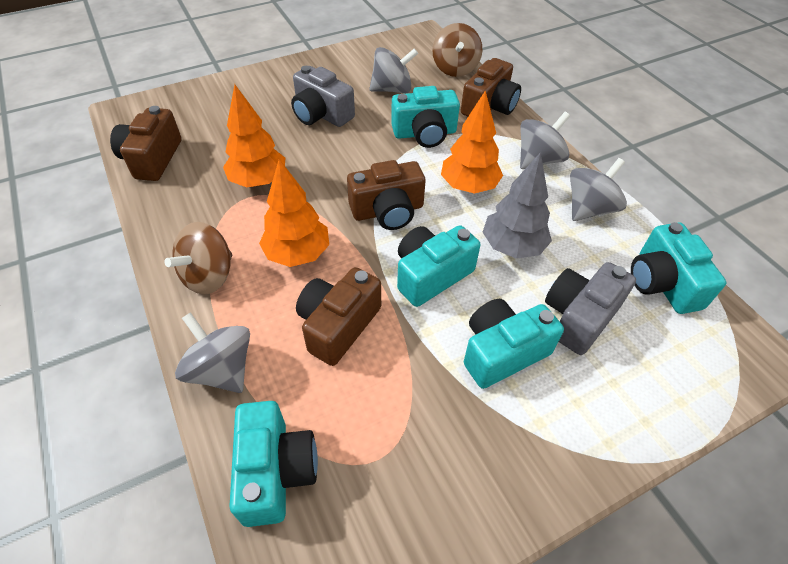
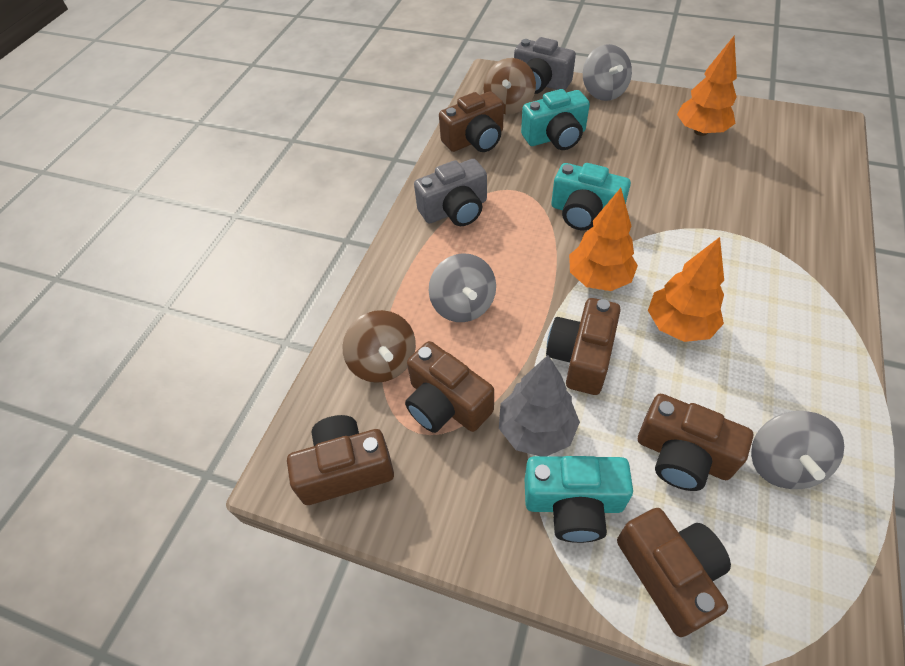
brown camera: [110,106,181,181] [296,267,381,366] [347,160,426,230] [461,58,521,116] = 4 -> [287,415,394,505] [405,341,494,433] [439,91,504,152] [546,298,621,395] [617,508,731,637] [638,394,753,491] = 6
grey spinning top: [175,312,250,393] [369,47,418,93] [520,112,570,169] [570,158,627,221] = 4 -> [429,253,496,322] [583,44,632,101] [751,411,844,489] = 3
turquoise camera: [229,401,318,527] [391,86,460,148] [397,225,480,307] [464,299,564,389] [631,222,726,314] = 5 -> [521,89,590,150] [525,456,633,543] [551,163,631,230] = 3

